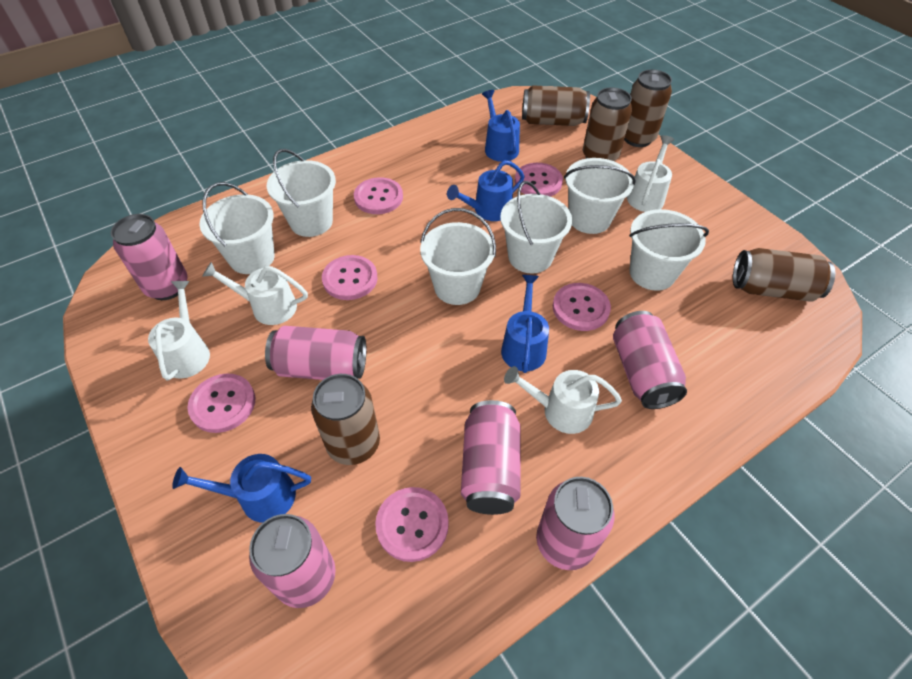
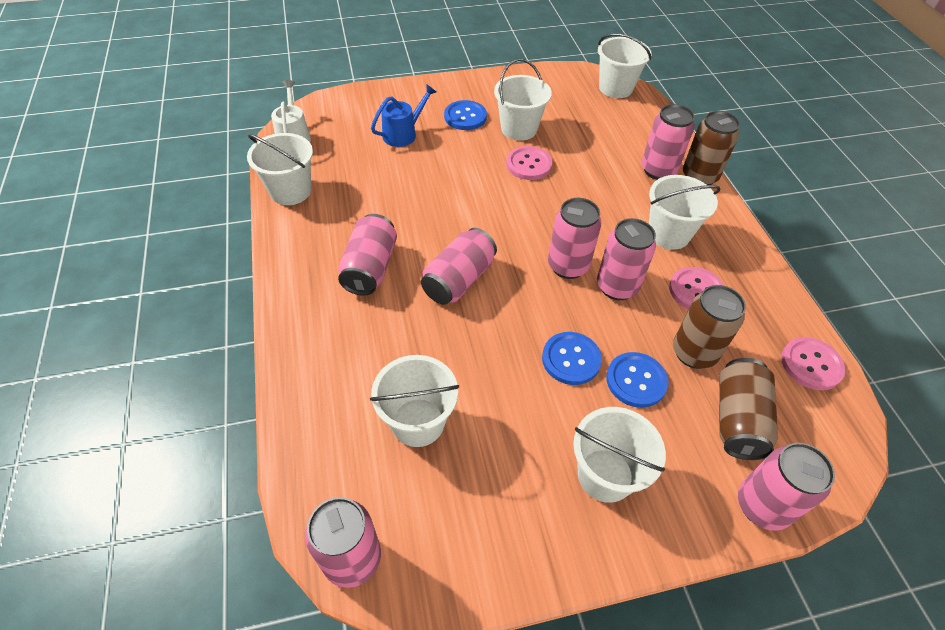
blue button: none = 0 -> [444,100,487,130] [542,332,602,385] [606,352,669,408] = 3
blue watering can: [172,454,311,523] [447,160,525,221] [482,90,520,162] [501,275,549,373] = 4 -> [371,85,436,147] = 1
brown can: [311,374,380,465] [522,85,590,126] [583,87,632,161] [624,69,672,147] [733,248,835,302] = 5 -> [673,285,746,369] [683,111,740,185] [719,358,778,460] = 3
pink button: [187,374,255,433] [322,255,378,300] [354,177,403,214] [375,487,449,562] [515,163,563,196] [553,283,611,331] = 6 -> [506,146,552,180] [669,267,724,310] [781,337,846,390] = 3
pink can: [111,214,187,300] [249,514,336,608] [265,326,366,380] [461,400,521,515] [536,477,614,570] [613,311,687,409] = 6 -> [305,497,381,588] [338,214,397,296] [421,228,497,305] [548,198,601,279] [597,218,656,300] [642,104,695,180] [738,443,835,531] = 7
white watering can: [148,281,210,381] [202,262,308,325] [504,366,622,434] [627,135,675,212] = 4 -> [271,80,311,142] = 1

